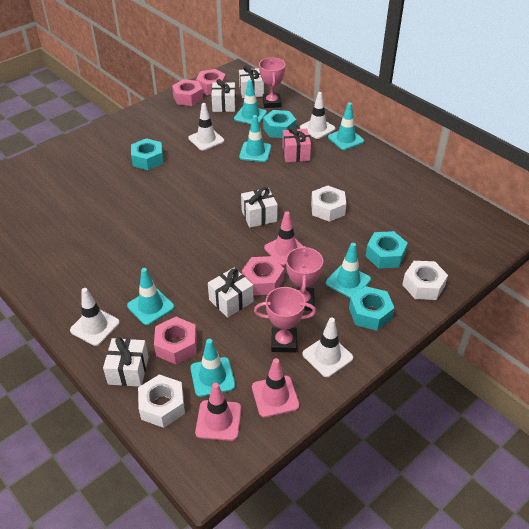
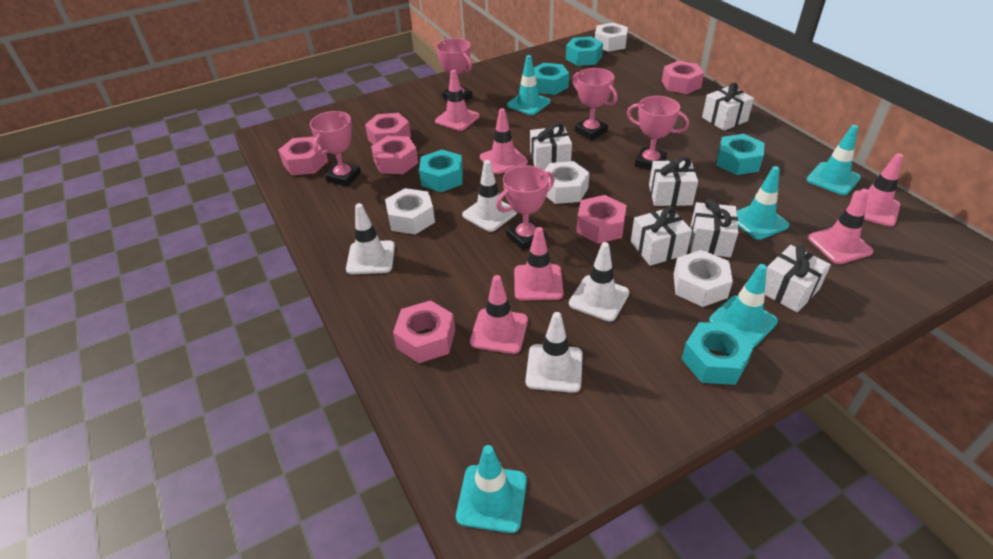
pink gift: [282,126,311,162] = 1 -> none = 0
pink nut: [154,317,197,365] [172,79,203,106] [196,69,226,95] [242,256,284,295] = 4 -> [278,137,328,175] [365,113,411,145] [371,136,418,174] [393,300,455,363] [576,195,627,244] [662,61,704,94] = 6
pink traffic cone: [195,383,241,441] [252,358,300,417] [264,211,303,266] = 3 -> [435,70,480,131] [470,275,528,354] [480,108,528,174] [514,227,563,301] [808,189,873,264] [850,153,903,226] = 6
pink trophy: [254,287,316,353] [259,58,286,108] [286,246,323,311] = 3 -> [310,111,361,187] [436,38,473,101] [496,165,555,251] [572,68,617,140] [627,96,689,170] = 5
turquoise nut: [131,138,163,170] [263,110,296,138] [349,286,395,331] [366,231,408,268] = 4 -> [419,150,463,192] [534,63,569,95] [566,37,603,66] [682,322,754,385] [716,134,765,175] = 5
turquoise traffic cone: [127,268,174,325] [190,339,235,397] [234,80,267,124] [239,115,271,162] [326,243,371,298] [328,103,364,150] = 6 -> [456,445,527,533] [507,55,550,115] [709,264,778,347] [737,166,789,240] [806,125,861,195] = 5
white gift: [103,337,149,387] [208,268,254,318] [211,79,236,112] [239,66,264,98] [241,187,278,228] = 5 -> [530,123,572,170] [631,206,692,266] [649,157,698,206] [690,199,738,257] [702,83,754,131] [765,245,831,313] = 6
white nut: [138,374,185,428] [311,186,346,222] [402,261,448,300] = 3 -> [385,188,435,234] [544,161,590,204] [595,23,628,52] [674,250,733,307] = 4

